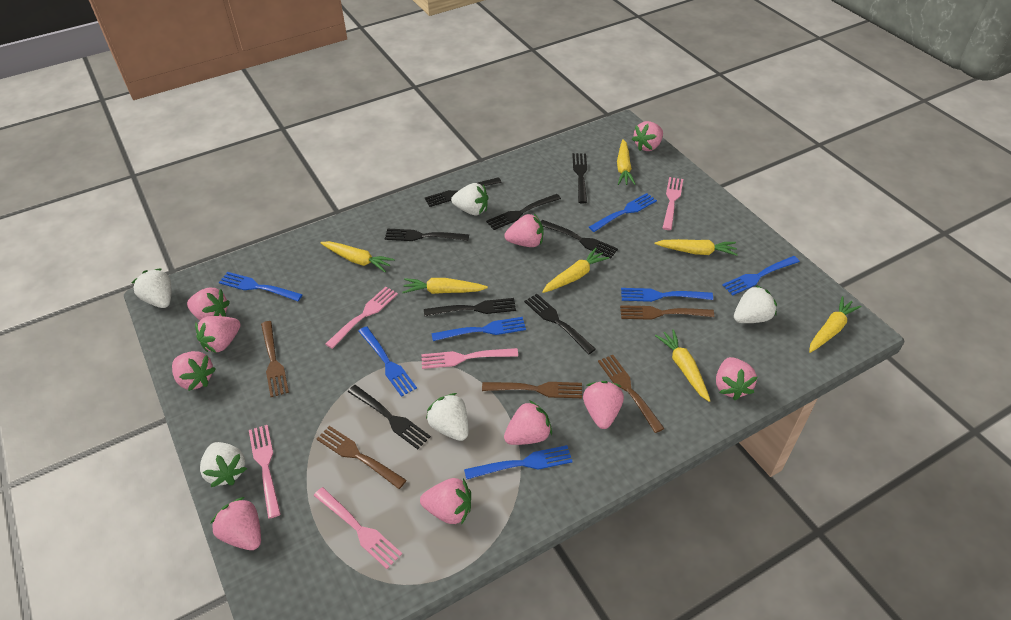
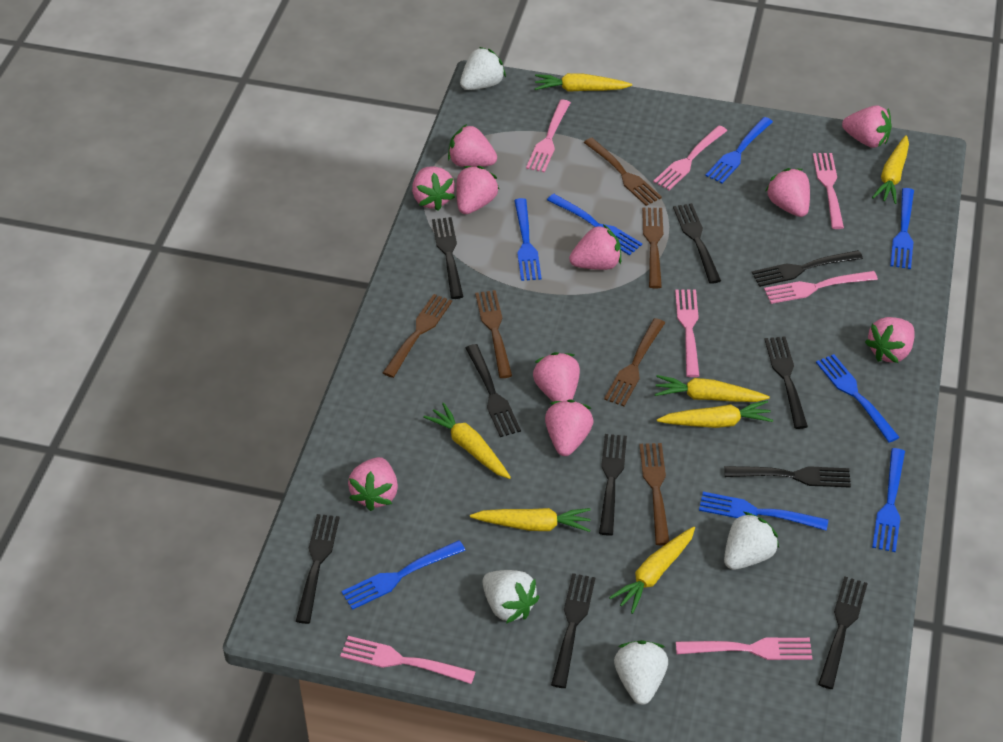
black fork: [348,385,431,449] [385,229,469,241] [424,298,516,317] [425,177,502,207] [486,194,561,230] [524,294,596,354] [541,220,618,259] [572,153,587,203] = 8 -> [296,514,340,624] [432,217,463,299] [465,344,521,437] [551,573,596,688] [599,434,627,536] [673,203,721,284] [724,466,851,488] [752,250,863,287] [764,336,808,429] [818,576,868,689] = 10
blue fork: [219,272,303,301] [358,326,417,397] [431,317,526,341] [464,445,573,480] [589,193,657,232] [621,288,713,302] [722,256,800,296] = 7 -> [341,540,466,610] [514,198,542,281] [547,194,642,255] [699,492,828,531] [705,117,773,183] [816,354,900,442] [872,448,905,552] [890,188,914,269] = 8
brown fork: [261,321,289,397] [316,426,407,489] [482,382,582,398] [598,355,665,433] [620,305,714,320] = 5 -> [383,294,452,378] [475,290,512,378] [584,138,662,206] [604,318,665,406] [639,443,670,545] [642,208,663,288] = 6
pink fork: [249,425,281,519] [314,487,402,569] [326,287,398,349] [421,348,518,369] [663,177,683,230] = 5 -> [340,636,476,684] [526,100,571,173] [653,126,727,190] [675,289,699,377] [676,638,812,660] [764,271,878,304] [813,153,844,229] = 7
white strawberry: [132,268,171,308] [200,442,247,487] [426,393,468,441] [451,183,488,215] [734,285,777,323] = 5 -> [460,47,506,90] [482,570,539,624] [614,640,668,705] [724,512,779,570] = 4

